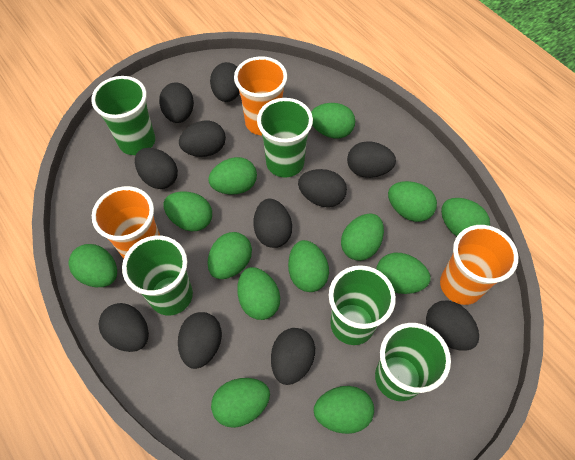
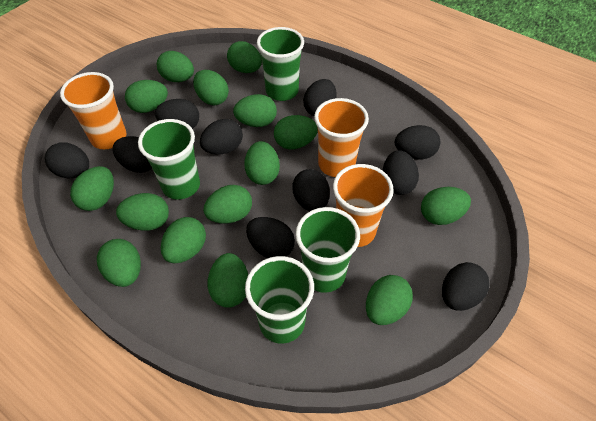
black egg: [99,303,149,352] [135,148,178,189] [159,83,194,123] [178,312,222,369] [179,121,226,157] [210,62,240,102] [254,199,292,248] [271,328,315,385] [298,169,347,207] [347,141,396,178] [426,301,479,351] = 11 -> [45,142,89,178] [112,136,152,173] [155,99,199,129] [200,119,243,154] [246,217,295,258] [292,169,330,211] [303,79,337,116] [382,150,419,195] [395,125,441,160] [442,262,489,311] = 10
green cup: [91,76,155,155] [122,236,193,315] [257,98,313,177] [329,265,396,345] [375,323,451,401] = 5 -> [138,119,200,200] [245,256,314,344] [257,27,304,101] [295,207,360,293] = 4
green egg: [68,244,117,287] [163,191,212,231] [208,157,257,195] [208,232,252,279] [211,378,270,428] [237,267,280,320] [288,240,329,292] [311,103,355,138] [314,386,374,434] [341,213,384,261] [376,253,431,294] [388,181,437,222] [441,198,490,236] = 13 -> [70,166,114,211] [97,239,141,287] [116,193,169,231] [125,80,168,113] [157,51,194,82] [161,217,206,263] [193,70,229,105] [203,185,252,224] [207,253,248,308] [227,41,262,73] [233,94,277,127] [244,141,280,185] [274,115,318,149] [366,275,413,325] [421,187,471,225] = 15

